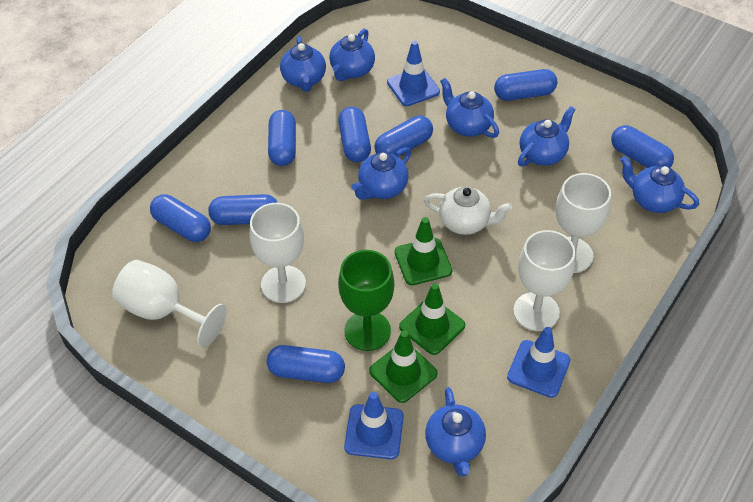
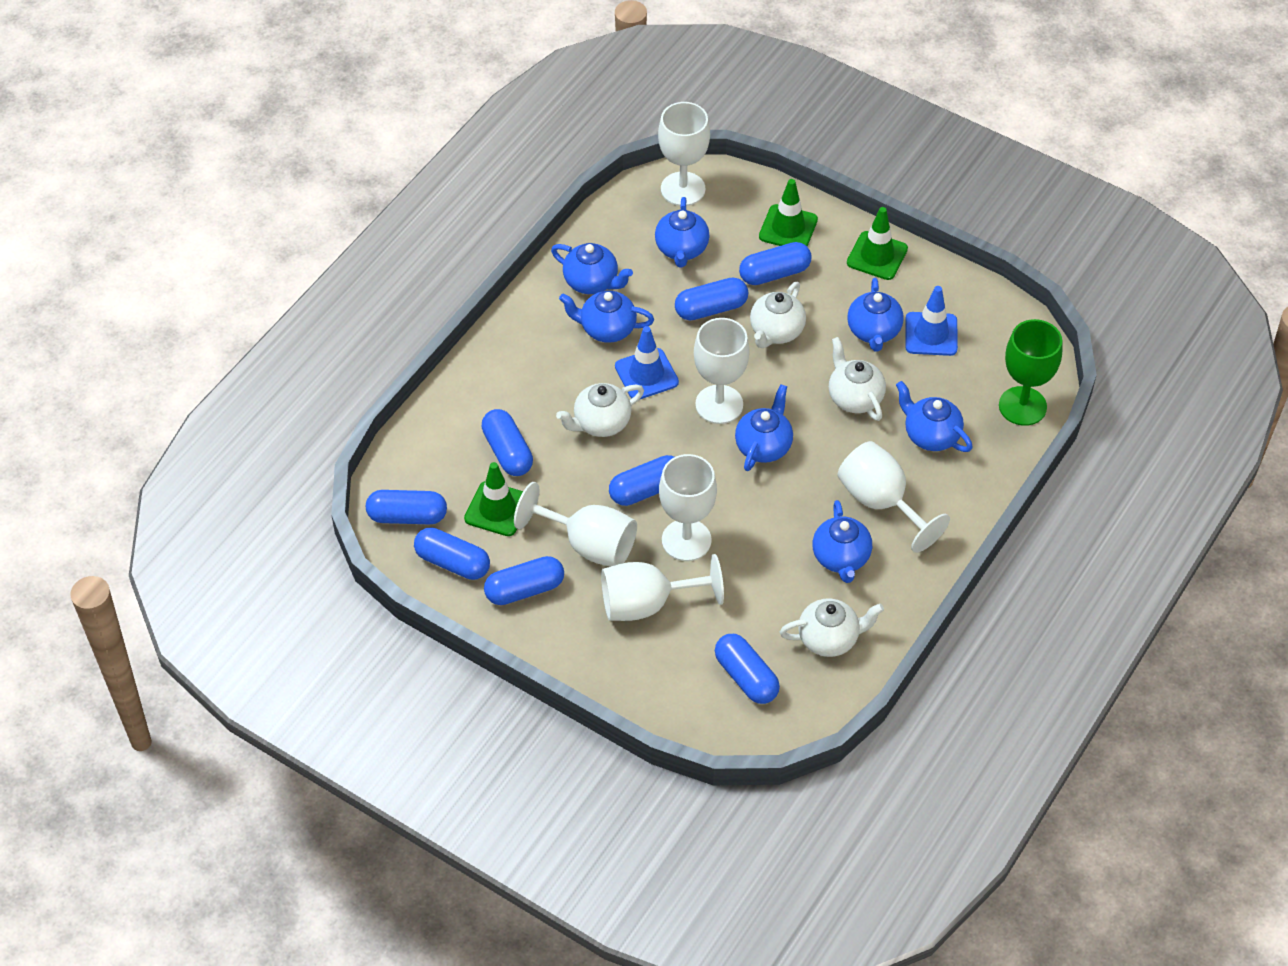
blue traffic cone: [344,392,404,459] [387,41,440,106] [507,327,571,398] = 3 -> [615,326,679,400] [905,286,958,356] = 2
white goblet: [112,260,227,347] [250,203,306,303] [513,230,575,331] [556,173,611,273] = 4 -> [514,482,637,567] [601,554,724,621] [658,102,710,206] [659,454,717,561] [694,318,750,424] [837,441,950,553] = 6
white teapot: [424,187,512,235] = 1 -> [556,383,644,437] [750,282,806,348] [780,598,884,657] [829,337,886,421] = 4

